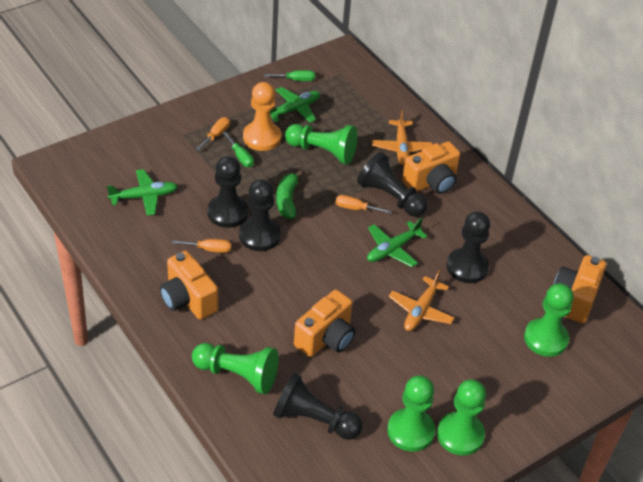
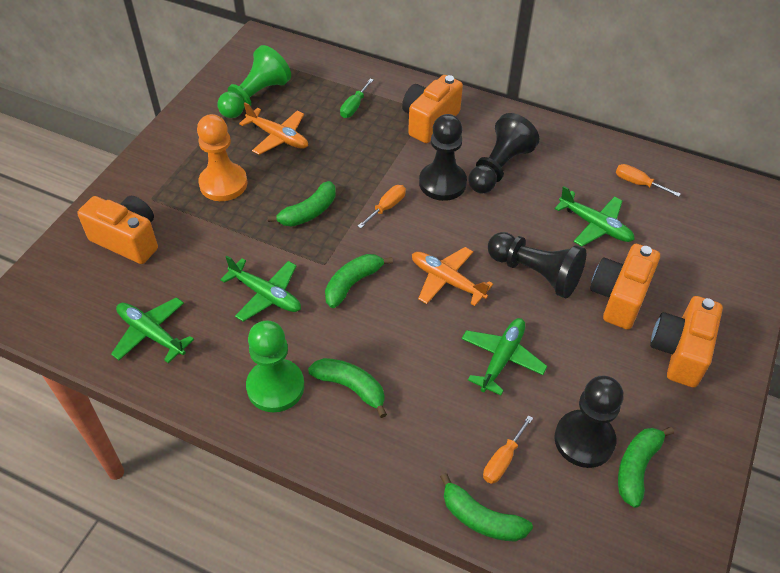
black pawn: [207,156,248,228] [239,179,281,251] [273,372,363,440] [357,152,428,217] [447,211,490,283] = 5 -> [419,114,467,201] [468,113,540,194] [488,232,586,298] [555,376,623,468] = 4
green banana: [276,171,303,219] = 1 -> [268,181,336,227] [308,358,387,418] [325,254,393,308] [440,473,533,542] [618,427,674,508] = 5
green pawn: [192,343,279,394] [285,124,357,164] [387,375,435,452] [437,379,486,456] [524,283,574,357] = 5 -> [217,45,291,118] [246,320,304,412] = 2
green plane: [107,169,178,216] [270,87,320,123] [367,218,428,267] = 3 -> [111,297,194,363] [220,256,301,322] [461,318,548,395] [554,186,635,246] = 4
green screwdriver: [222,131,254,167] [264,70,315,81] = 2 -> [340,79,373,118] = 1

